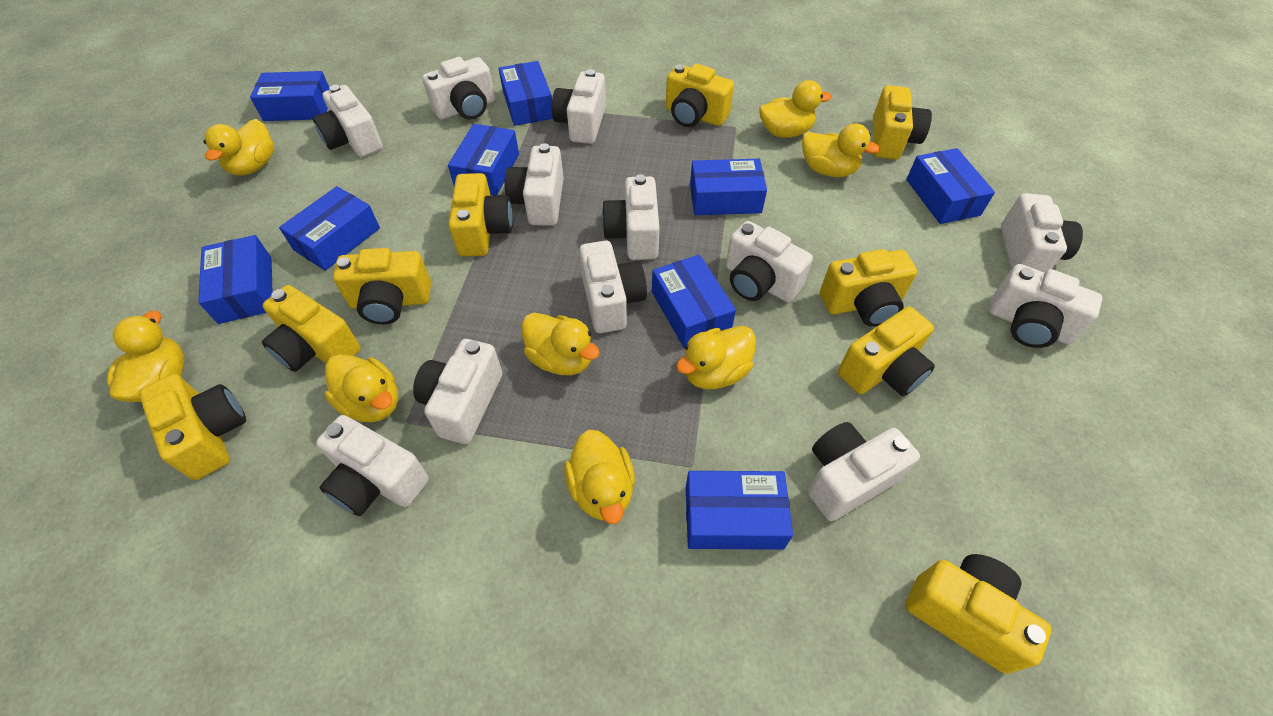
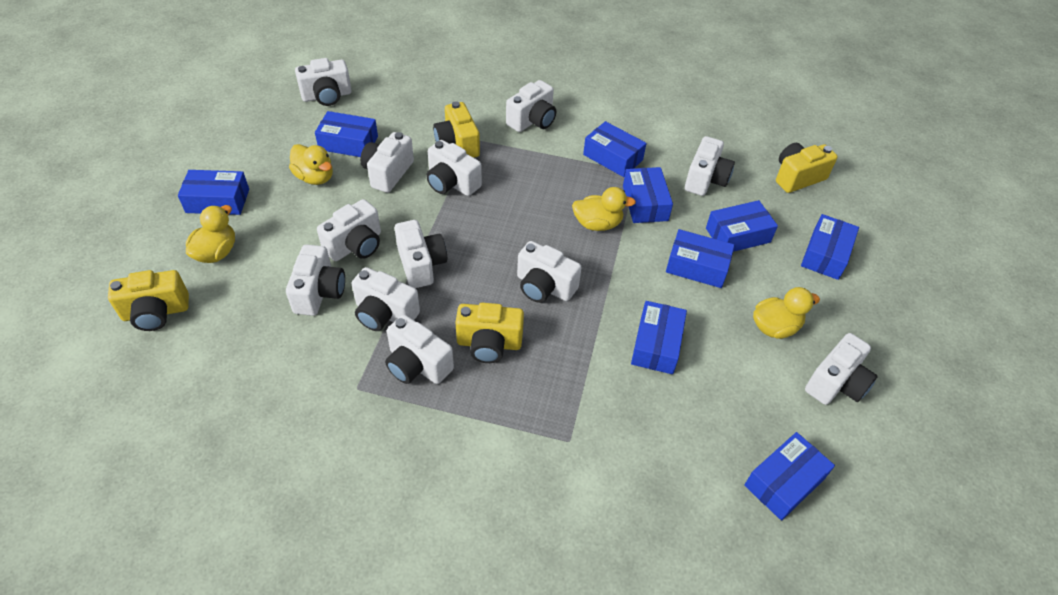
yellow camera: [139,374,246,480] [262,285,361,372] [333,248,431,324] [448,173,513,257] [666,64,734,127] [820,249,917,327] [838,307,935,396] [873,85,932,160] [905,554,1051,674] = 9 -> [108,270,189,331] [433,101,480,158] [455,303,524,363] [776,143,838,193] = 4
yellow duck: [107,311,184,402] [203,119,274,176] [324,354,398,422] [522,313,600,375] [564,430,635,524] [676,326,756,389] [759,80,831,138] [802,124,880,177] = 8 -> [186,205,235,263] [289,144,333,185] [572,187,636,231] [753,287,820,339] = 4

